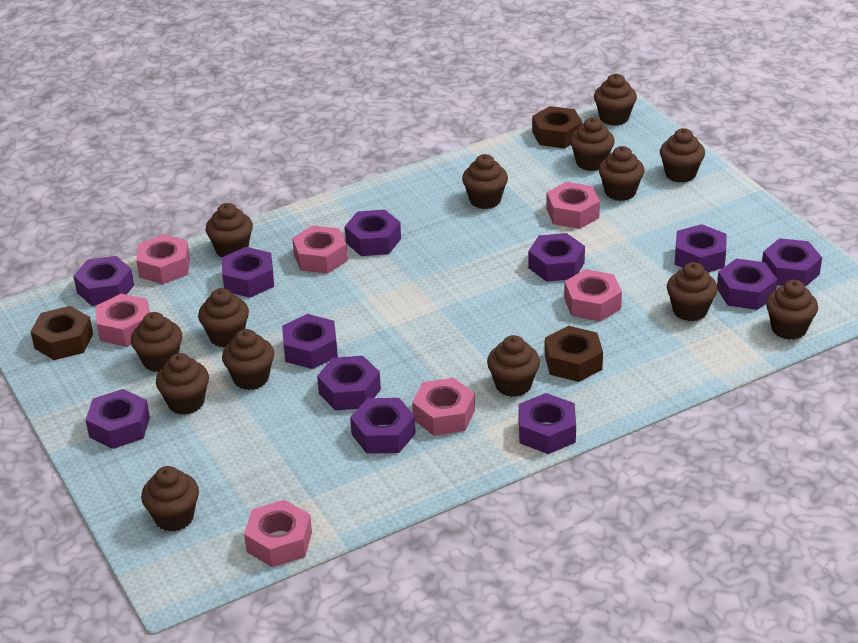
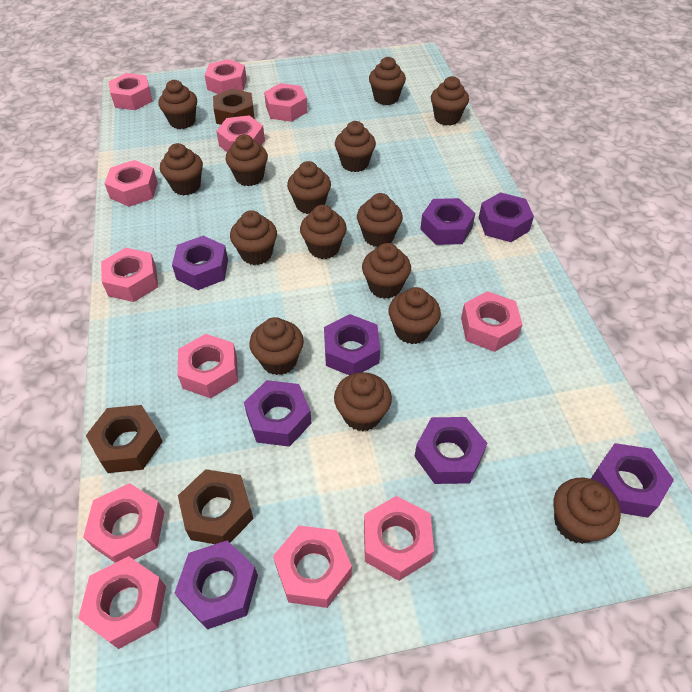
brown cupcake: [131,312,182,372] [141,466,199,532] [156,353,209,415] [198,288,249,348] [206,203,253,257] [222,329,274,390] [462,154,508,209] [487,335,540,397] [570,117,615,171] [594,74,637,126] [599,146,644,201] [660,128,705,183] [667,262,718,321] [766,280,818,340] = 14 -> [158,80,197,129] [160,143,203,195] [226,134,268,186] [230,210,277,265] [249,317,304,375] [287,161,331,214] [300,205,347,259] [334,372,392,431] [335,121,376,172] [357,193,403,247] [362,243,411,299] [369,57,406,105] [388,287,441,344] [431,76,469,126] [554,478,621,544] = 15
pink nut: [96,294,150,347] [136,234,190,284] [244,500,312,567] [292,225,348,274] [412,378,475,436] [547,182,600,229] [564,269,622,321] = 7 -> [78,556,166,649] [83,483,164,563] [101,248,158,302] [104,160,158,207] [108,73,153,110] [178,334,238,399] [205,59,247,94] [216,115,265,152] [264,83,307,122] [273,525,352,608] [364,496,434,581] [461,291,523,352] = 12
purple nut: [73,256,134,306] [86,389,150,449] [222,247,274,298] [282,314,338,369] [317,356,381,410] [345,209,401,256] [350,398,416,454] [519,393,576,454] [528,233,585,282] [675,224,727,272] [717,258,778,310] [762,238,822,287] = 12 -> [172,236,228,290] [175,540,258,630] [244,380,312,447] [324,314,380,375] [414,417,487,484] [420,198,475,245] [479,192,534,242] [591,443,674,518] = 8

